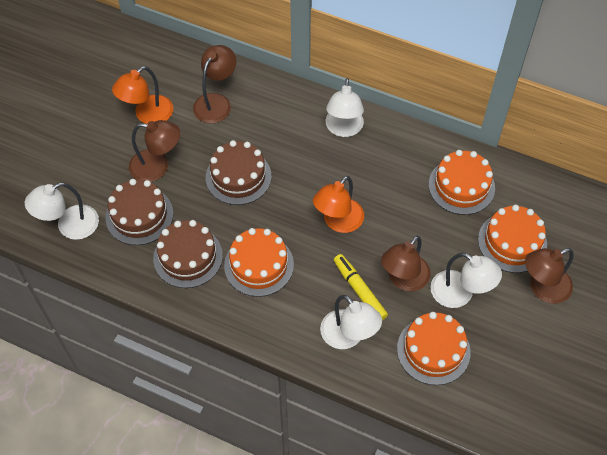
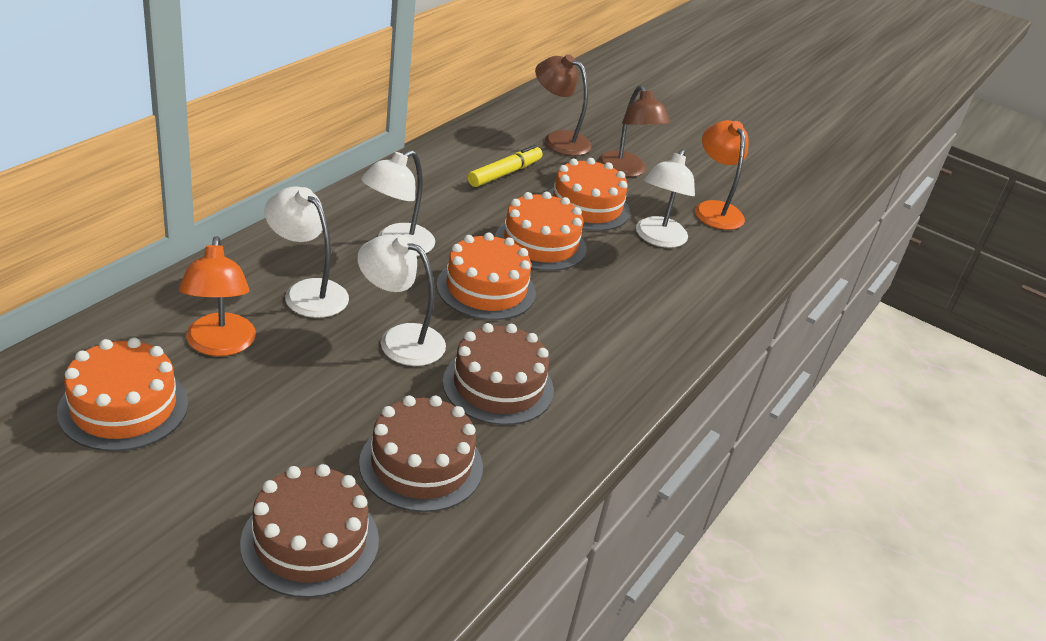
brown lamp: [129,120,180,182] [193,45,236,123] [381,236,431,291] [525,248,574,304] = 4 -> [535,54,592,156] [598,85,670,177] = 2

